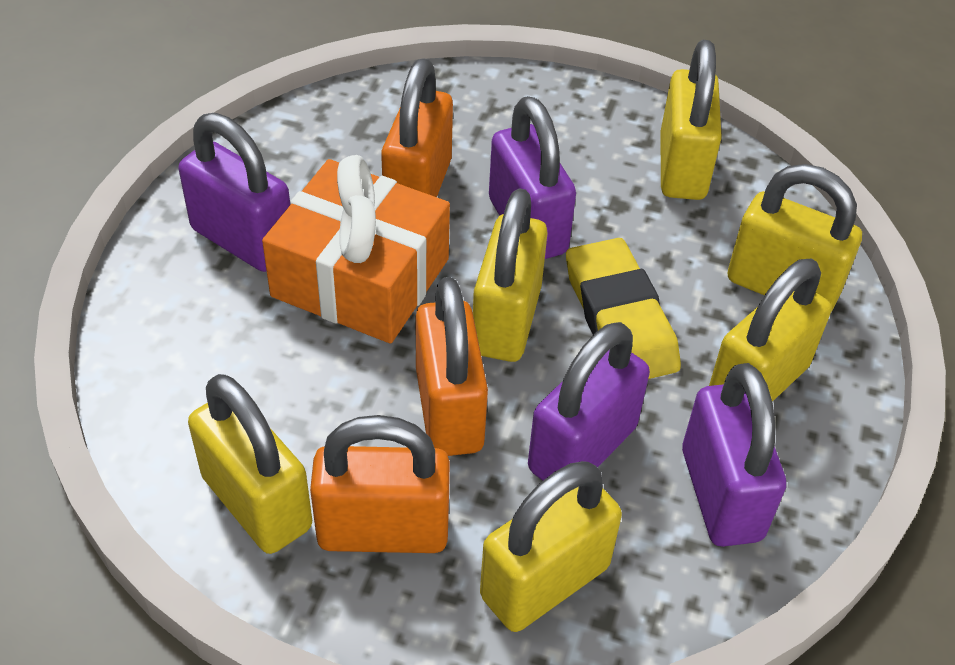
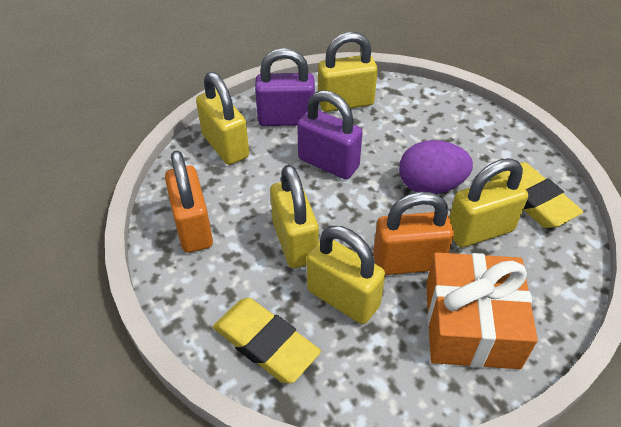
orange padlock: [310,415,450,553] [381,58,453,197] [415,277,488,456] = 3 -> [165,150,213,253] [373,192,454,275] = 2
purple egg: none = 0 -> [399,140,473,194] = 1
purple padlock: [178,113,290,272] [489,96,576,259] [528,322,650,481] [682,363,786,547] = 4 -> [255,48,315,126] [297,90,363,179] = 2
yellow eraser: [566,238,681,379] = 1 -> [213,298,321,383] [490,162,583,228] = 2
yellow padlock: [188,374,312,554] [473,188,547,362] [480,461,622,632] [660,40,722,200] [709,259,831,402] [728,164,862,312] = 6 -> [196,72,249,165] [270,165,319,268] [307,226,385,324] [318,32,378,112] [449,158,528,247] = 5

